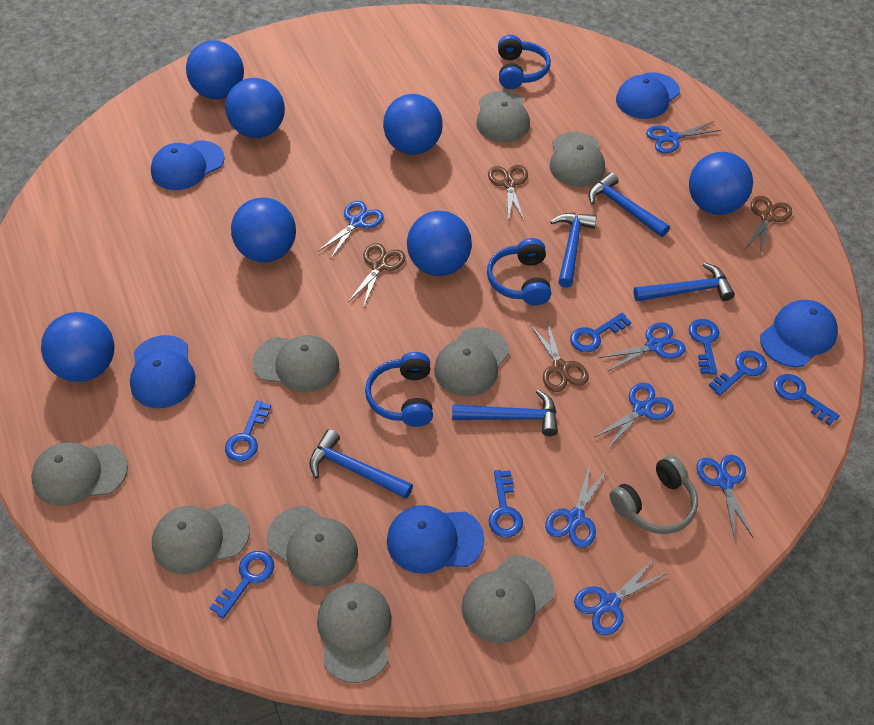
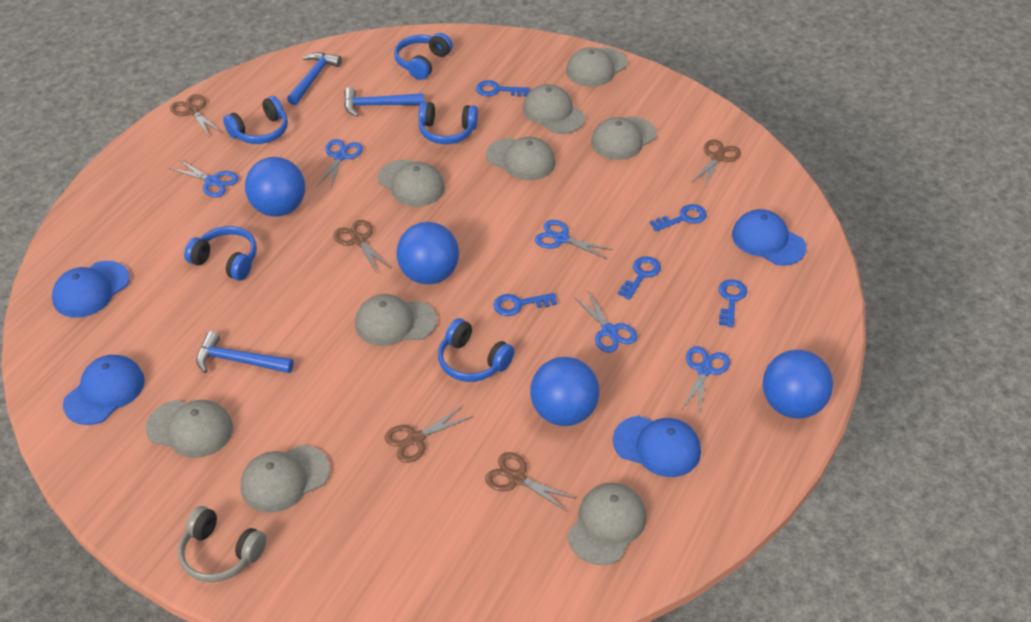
blue ball: [41,312,114,382] [186,40,244,99] [225,78,285,138] [231,198,296,262] [383,94,443,154] [407,211,472,276] [689,152,753,215] = 7 -> [245,157,305,217] [396,222,459,284] [530,357,599,426] [763,350,833,419] = 4
blue cap: [130,335,196,408] [151,141,225,190] [387,505,485,574] [616,72,680,119] [760,300,838,367] = 5 -> [52,261,130,318] [63,355,145,425] [613,416,701,477] [732,209,807,266] = 4
blue hammer: [309,429,413,499] [452,390,558,436] [550,213,597,288] [589,172,670,237] [634,263,735,302] = 5 -> [196,331,294,373] [287,52,342,105] [344,87,424,117] = 3
blue headphones: [365,352,433,427] [487,238,551,305] [498,35,551,89] = 3 -> [184,226,257,281] [223,96,288,144] [394,33,453,80] [418,102,478,144] [438,318,515,382] = 5
blue key: [210,551,274,619] [225,401,271,462] [489,470,523,537] [570,313,631,352] [689,319,719,375] [709,350,767,396] [774,374,840,426] = 7 -> [476,80,530,97] [493,293,557,316] [618,256,661,300] [650,204,707,231] [719,279,747,327] = 5
blue scissors: [317,201,384,259] [545,464,608,548] [574,558,669,635] [593,383,674,450] [599,322,686,372] [646,121,722,153] [696,455,754,540] = 7 -> [169,159,239,197] [316,139,363,188] [535,220,613,259] [574,291,637,353] [682,346,730,412] = 5
brown scissors: [348,243,406,308] [488,165,528,221] [531,322,589,392] [746,196,792,253] = 4 -> [170,94,221,137] [333,220,391,273] [385,406,472,463] [485,452,576,511] [691,140,741,189] = 5

